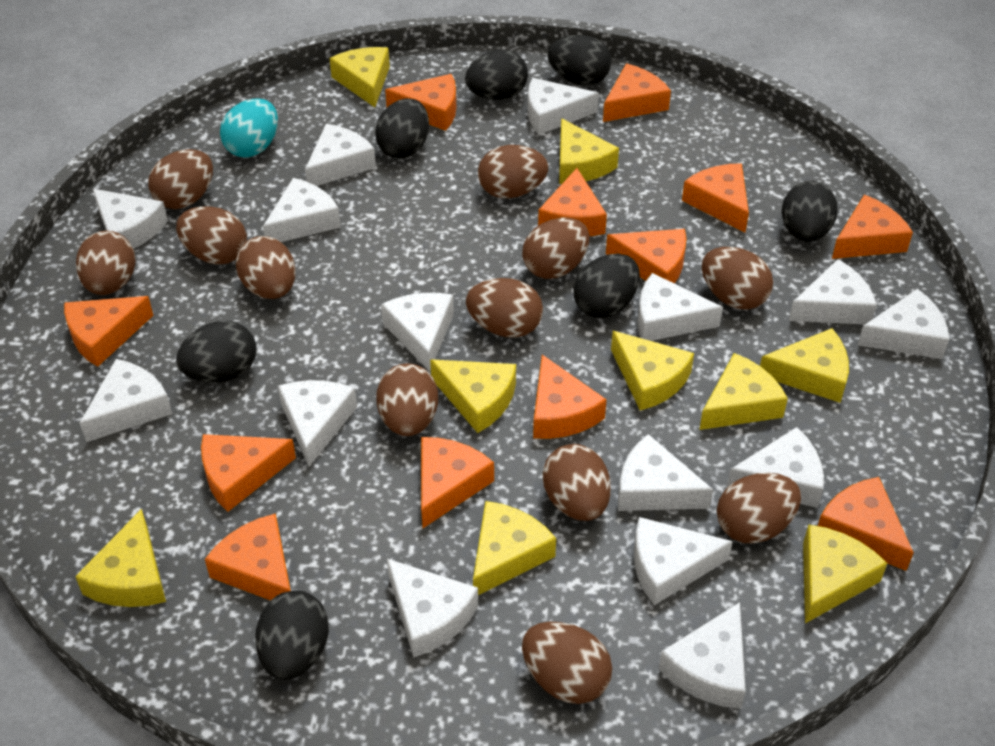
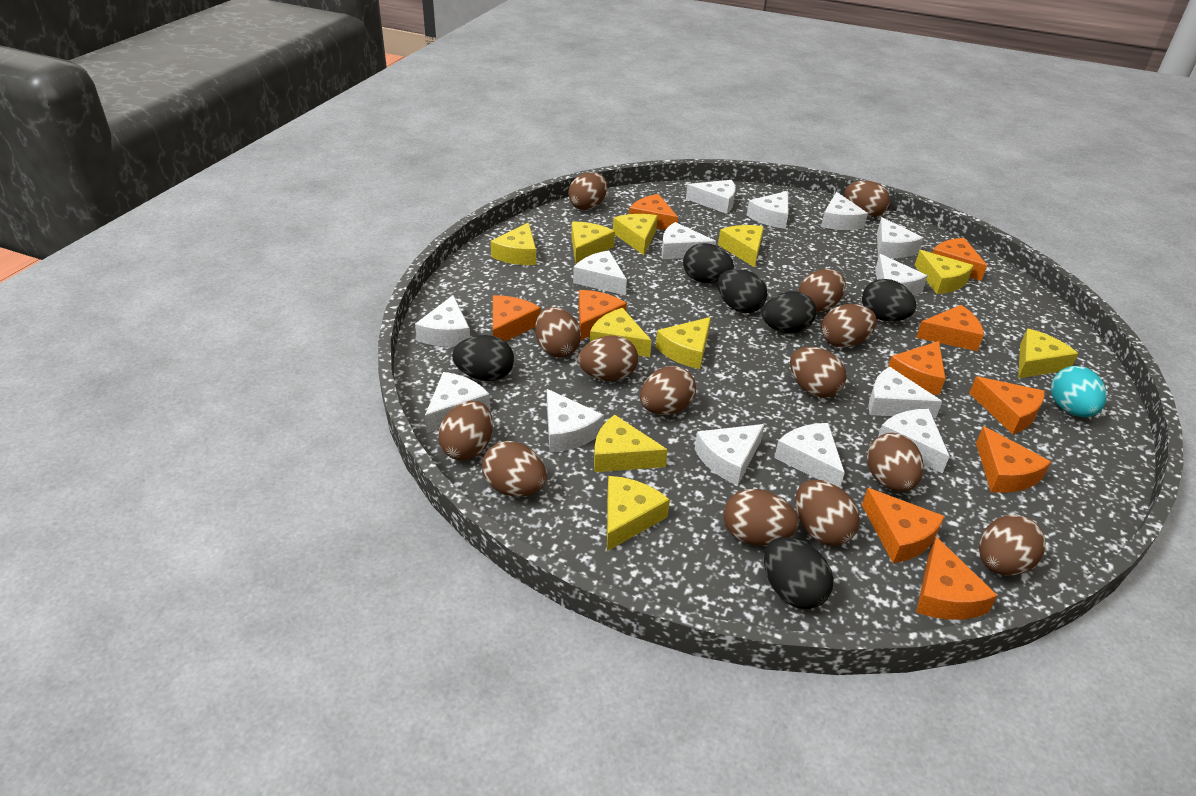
black egg: [176,321,256,383] [255,591,329,680] [375,98,429,158] [465,49,528,100] [548,35,612,85] [573,254,640,318] [782,181,838,242] = 7 -> [452,335,514,381] [683,243,734,283] [717,269,767,313] [762,291,816,333] [764,537,834,609] [862,279,916,321] = 6
brown egg: [76,230,135,295] [148,149,213,209] [176,206,247,265] [236,236,296,299] [376,363,438,436] [466,278,543,338] [478,145,548,199] [522,218,590,279] [522,622,612,704] [543,444,611,521] [702,247,773,310] [717,473,801,544] = 12 -> [438,401,493,460] [482,441,547,497] [535,307,581,357] [568,172,608,210] [578,335,638,381] [640,366,696,415] [723,489,799,545] [790,347,847,398] [795,480,860,546] [798,269,846,312] [821,304,877,348] [845,181,890,217] [867,433,923,492] [979,515,1046,576] = 14
orange cheese: [64,296,154,367] [201,434,296,512] [205,514,291,601] [385,74,456,131] [421,437,494,528] [533,355,607,439] [538,168,607,236] [603,63,671,122] [606,229,687,284] [682,163,749,232] [818,477,914,571] [832,195,913,259] = 12 -> [493,295,541,341] [579,290,627,341] [629,194,678,230] [862,488,945,563] [888,341,946,395] [916,305,984,351] [916,537,998,620] [932,238,987,281] [969,376,1045,434] [976,426,1051,493] = 10
white cheese: [80,359,172,442] [93,189,168,249] [263,178,340,242] [278,380,357,466] [305,124,376,186] [381,293,454,372] [387,559,478,658] [528,78,599,135] [618,434,713,511] [634,517,733,605] [637,273,723,341] [659,602,746,709] [727,427,824,508] [789,259,877,325] [858,289,949,359] = 15 -> [415,295,470,347] [425,372,490,433] [547,389,604,452] [573,251,627,295] [661,222,716,259] [686,180,736,214] [695,424,765,485] [747,191,788,229] [774,423,845,488] [821,192,868,230] [868,367,942,418] [875,254,927,296] [877,217,924,258] [878,409,950,473] = 14
yellow cheese: [75,509,166,607] [330,47,390,107] [430,359,516,433] [473,501,556,595] [559,118,619,184] [611,331,694,410] [699,353,788,430] [760,328,849,403] [803,524,887,623] = 9 -> [491,222,536,265] [572,222,615,264] [590,308,652,357] [594,415,668,472] [607,476,670,551] [613,214,658,255] [656,317,711,369] [718,225,764,267] [915,250,974,294] [1018,328,1079,378] = 10

